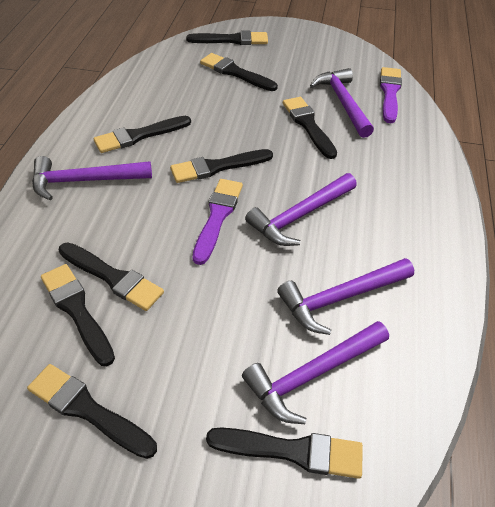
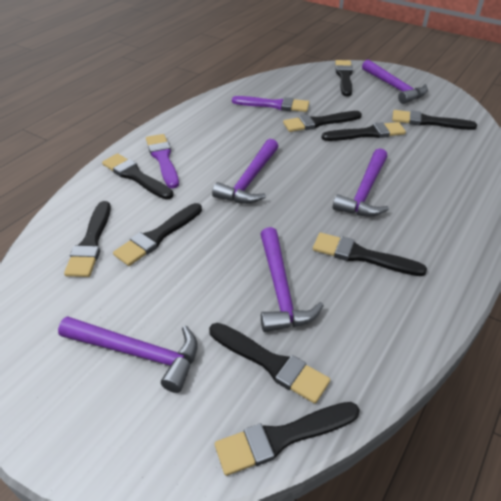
black brush: [27,364,157,459] [41,264,115,366] [58,242,164,311] [94,116,191,153] [170,149,273,183] [186,31,268,45] [200,53,278,91] [206,427,363,479] [283,97,337,159] = 9 -> [64,201,111,277] [102,153,174,200] [113,203,202,266] [209,323,330,404] [215,402,360,476] [283,111,362,132] [313,233,427,276] [321,122,406,141] [335,60,353,96] [392,110,477,130] = 10

